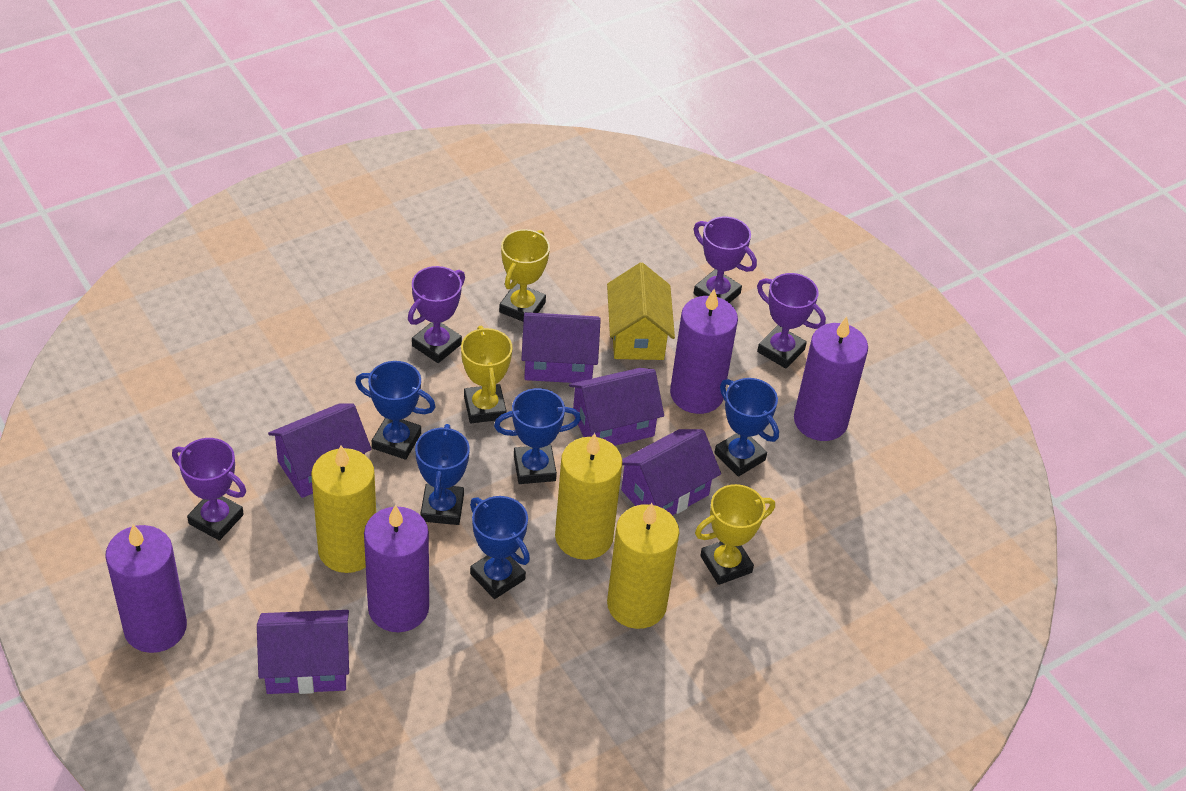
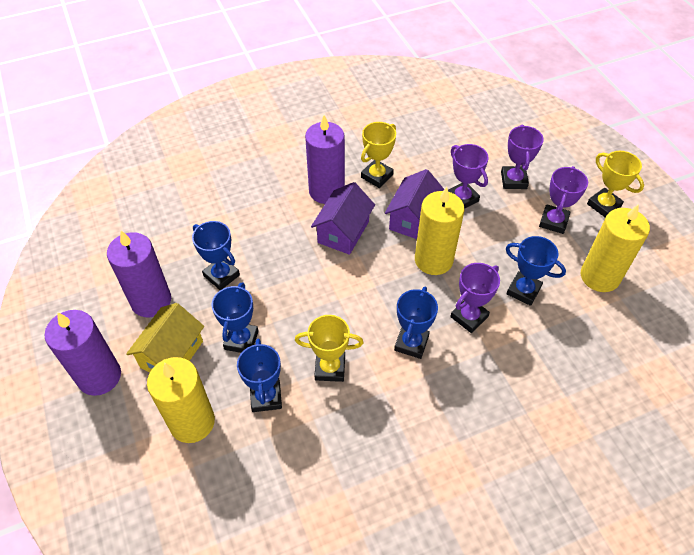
purple candle: [105,524,187,653] [364,505,429,632] [670,288,738,414] [794,316,868,441] = 4 -> [44,310,121,396] [107,231,171,317] [305,115,345,204] = 3
purple house: [257,610,349,694] [268,403,372,498] [521,312,601,383] [569,368,664,446] [621,429,721,515] = 5 -> [311,182,375,255] [385,169,444,239] = 2

